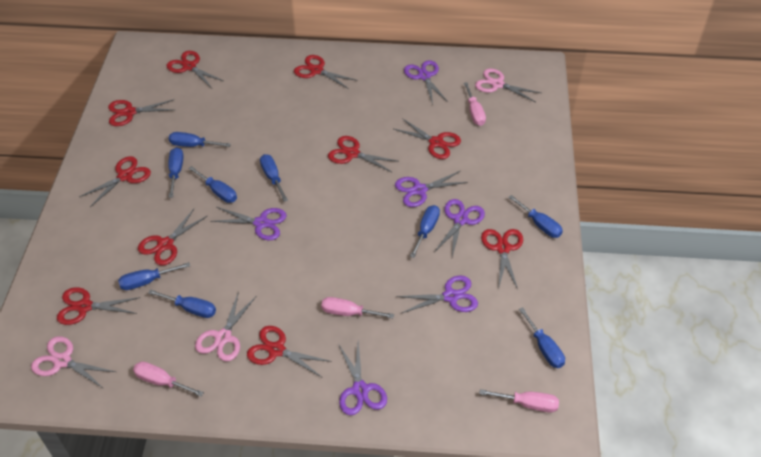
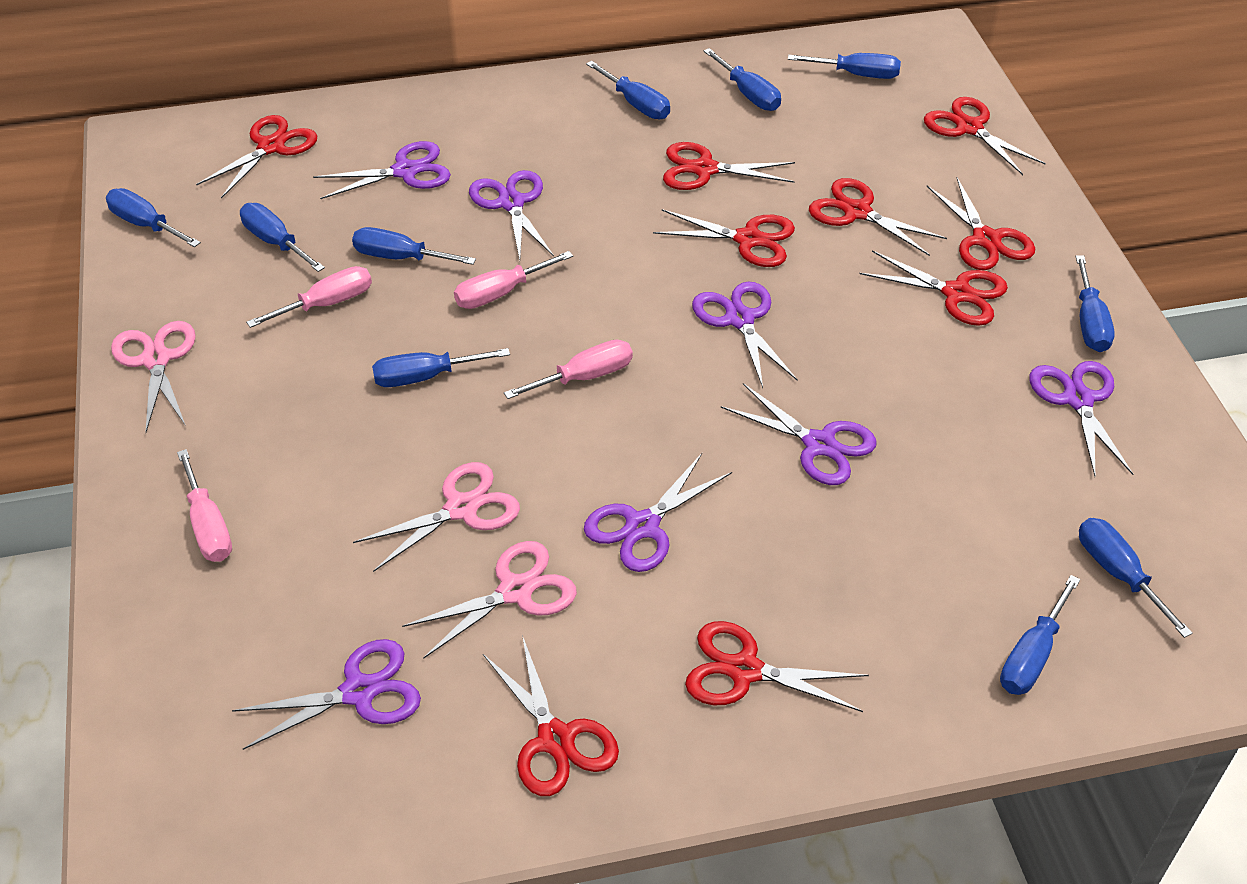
blue screwdriver: [118,262,190,290] [148,289,216,318] [168,147,183,198] [169,132,231,147] [188,166,237,203] [260,154,288,202] [410,205,440,258] [508,195,563,238] [519,307,565,368] = 9 -> [106,188,201,247] [240,203,325,272] [352,227,476,265] [372,348,510,387] [586,61,670,119] [703,48,781,111] [788,53,901,79] [1000,575,1081,695] [1075,255,1115,352] [1079,518,1193,638] = 10
purple scissors: [210,207,287,240] [338,341,387,415] [395,171,468,207] [396,275,478,313] [404,60,448,105] [434,199,485,257] = 6 -> [232,639,421,750] [313,141,451,199] [469,170,554,260] [584,453,732,572] [692,282,798,388] [721,383,877,485] [1029,361,1134,476] = 7
red scissors: [57,287,140,325] [79,156,151,207] [108,99,174,126] [138,209,207,266] [167,51,224,88] [247,326,332,378] [294,55,358,89] [328,136,399,172] [394,118,461,159] [481,229,523,289] = 10 -> [196,115,317,199] [483,635,619,796] [653,209,795,267] [663,142,795,190] [685,621,869,712] [809,178,947,256] [859,250,1008,326] [924,97,1046,175] [927,178,1035,270] = 9

